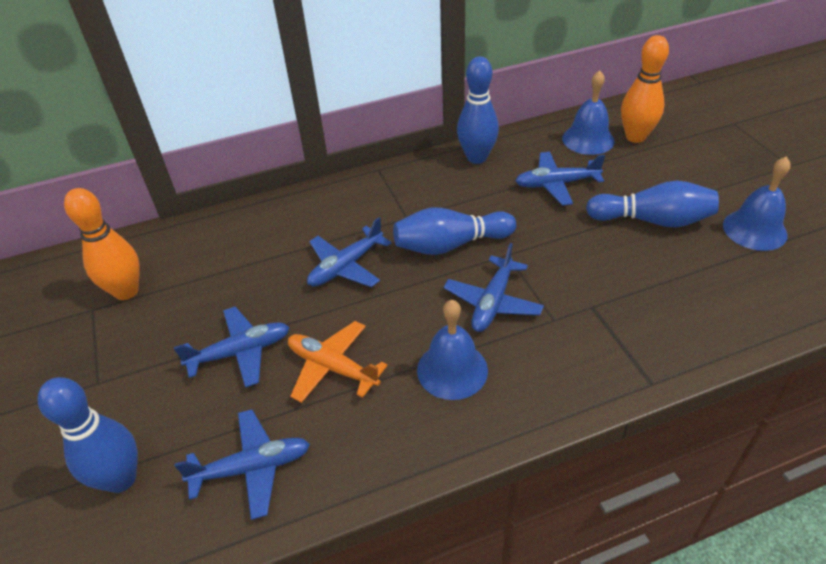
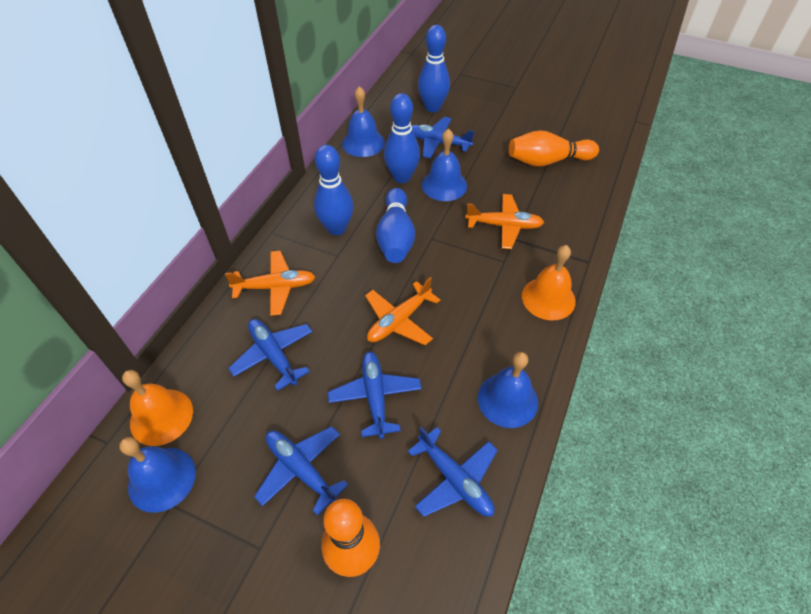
blue bell: [417,300,488,400] [562,70,615,155] [723,156,791,251] = 3 -> [119,437,196,513] [342,86,385,157] [422,129,467,201] [478,352,538,428] = 4
orange bell: none = 0 -> [122,370,193,446] [522,245,576,320] = 2
orange plane: [288,321,388,403] = 1 -> [225,251,315,316] [365,277,440,345] [465,194,544,249] = 3

